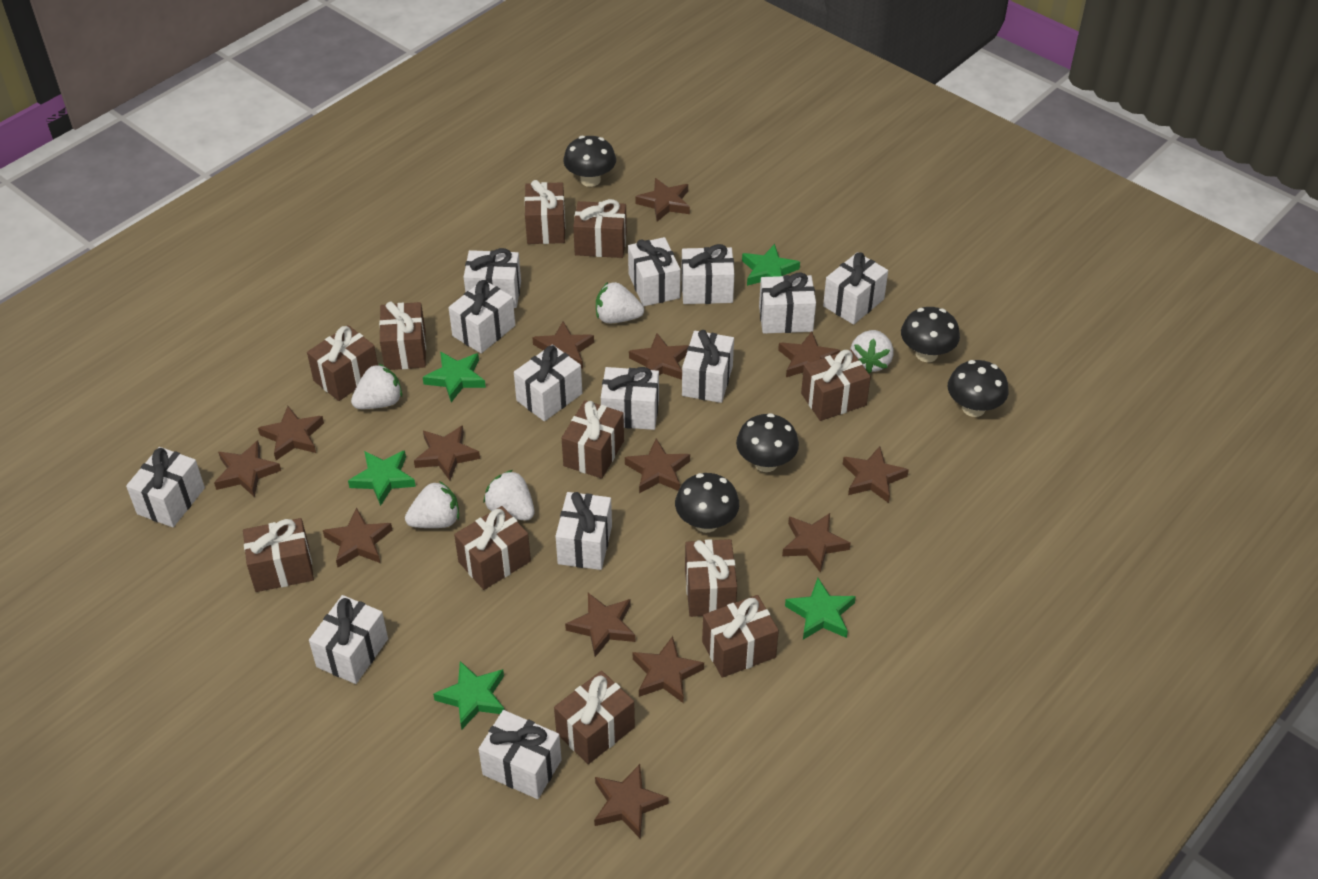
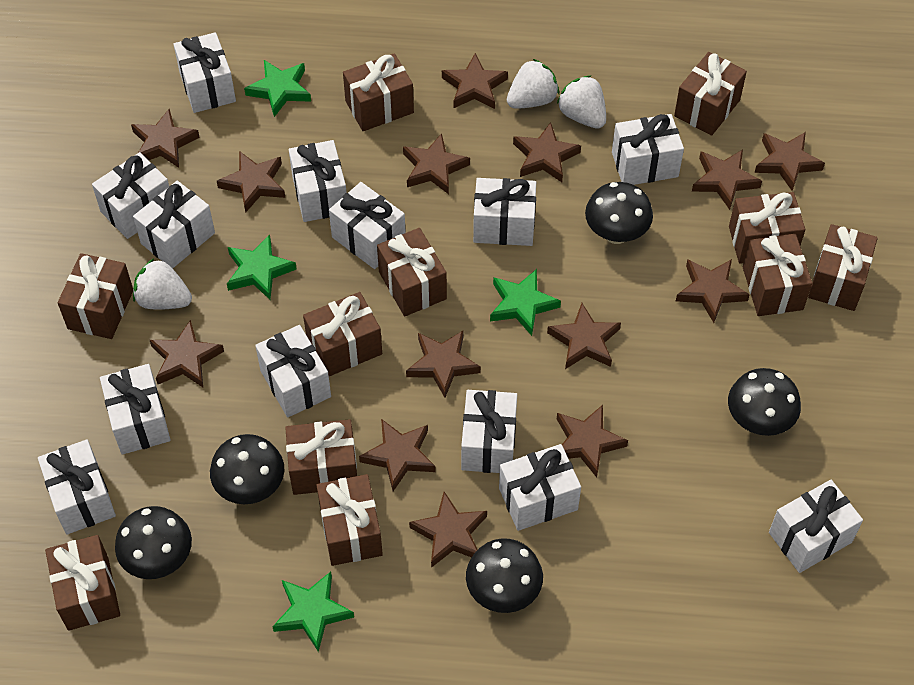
green star: [348,450,416,506] [423,351,486,402] [433,661,504,730] [742,244,800,286] [785,578,856,640] = 5 -> [227,235,297,300] [244,60,311,117] [272,572,354,652] [490,269,561,336] = 4
white strawberry: [351,363,402,409] [405,481,459,528] [483,470,534,521] [596,282,644,323] [850,330,894,373] = 5 -> [133,259,192,310] [507,59,559,109] [557,75,606,129] = 3

